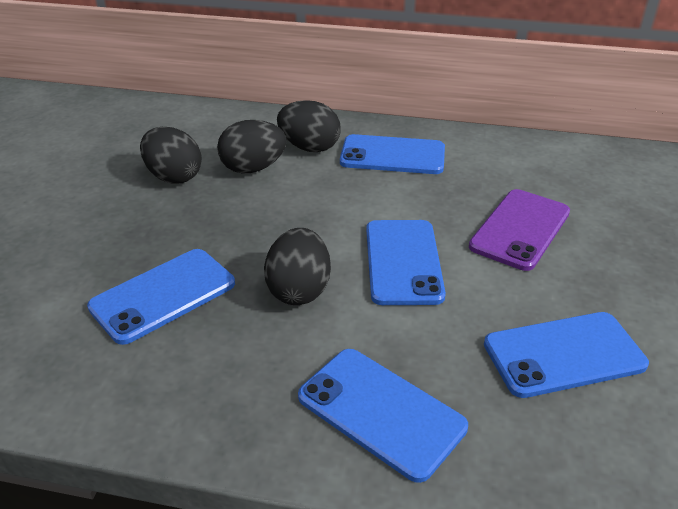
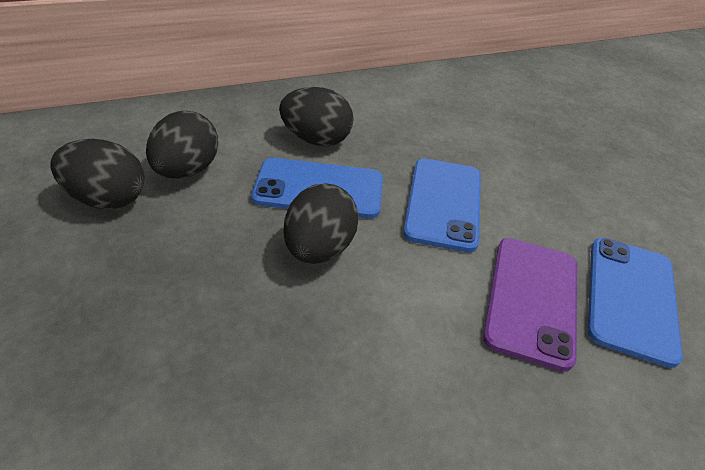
blue phone: [87,249,235,345] [298,349,468,483] [340,134,445,174] [366,220,446,305] [484,312,649,398] = 5 -> [251,158,383,219] [403,158,481,252] [587,238,683,368] = 3

